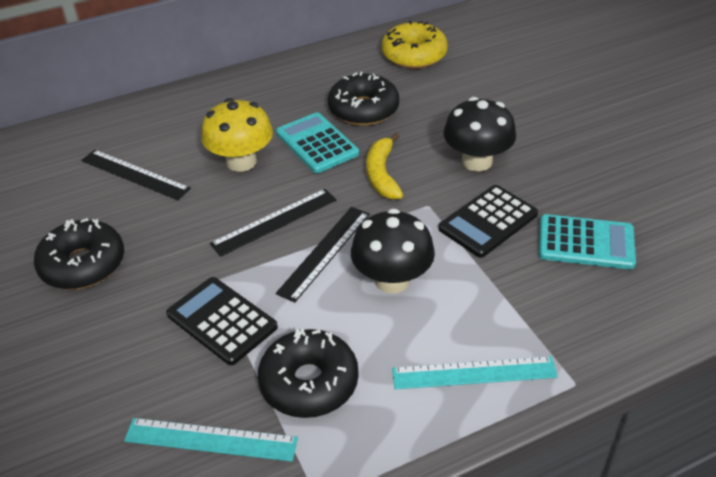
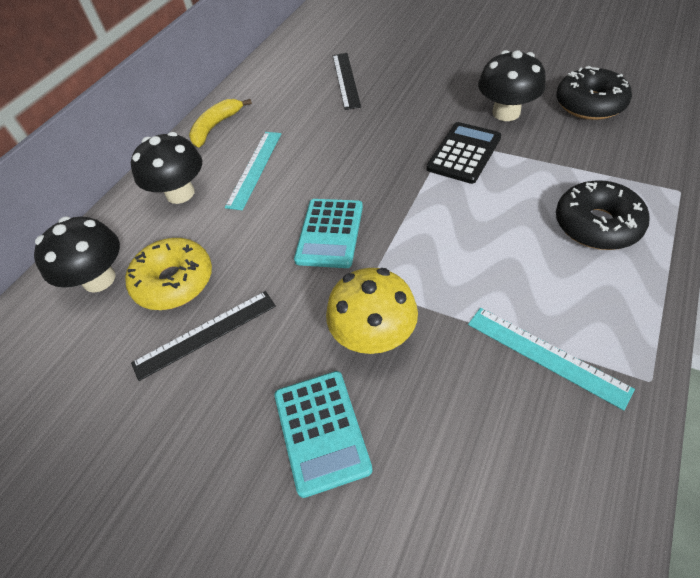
black calculator: [166,277,278,365] [438,185,538,258] = 2 -> [426,122,501,184] = 1
black donut: [34,218,124,290] [258,329,359,418] [328,72,399,126] = 3 -> [556,66,632,120] [556,180,650,250] = 2
black mushroom: [351,208,435,293] [443,97,516,171] = 2 -> [34,216,120,293] [131,132,202,204] [478,50,546,121] = 3
black ruler: [81,150,191,200] [210,189,336,257] [276,207,370,303] = 3 -> [131,291,276,381] [333,53,361,110] = 2

